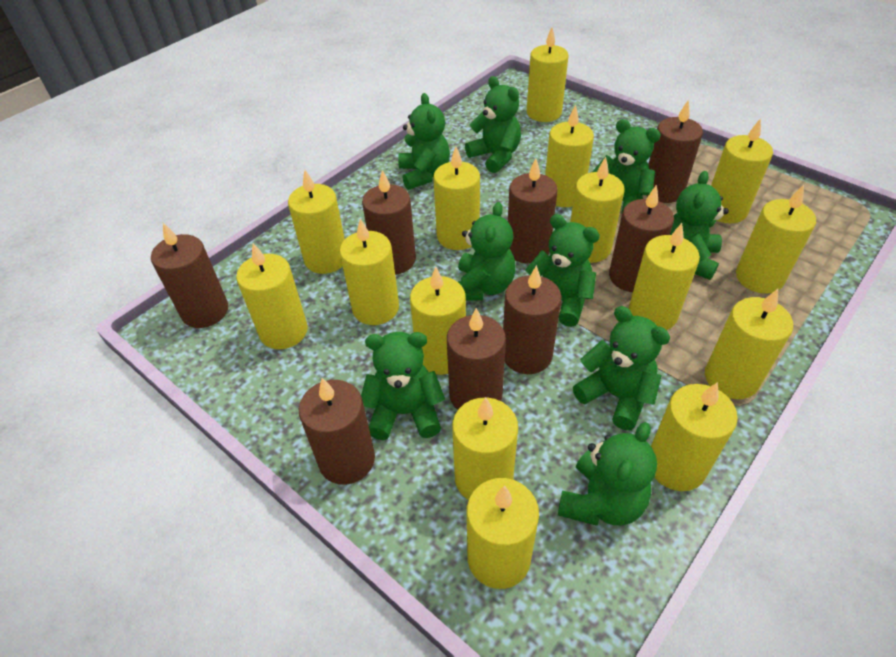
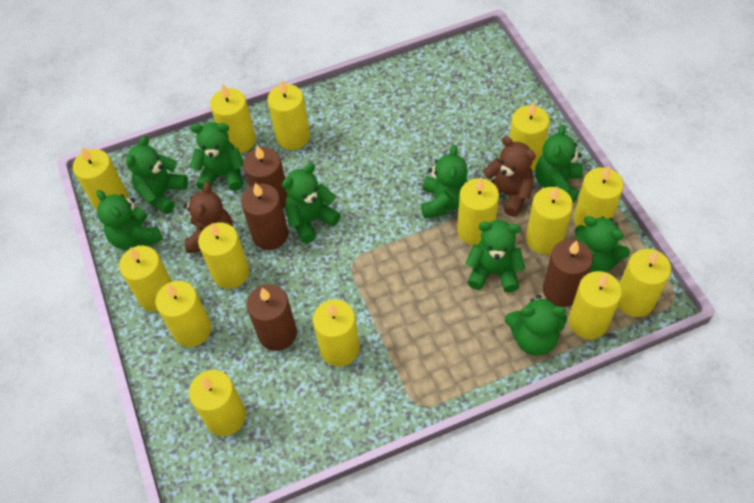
brown candle: [151,223,228,328] [299,378,375,485] [362,170,416,275] [447,308,506,410] [503,265,562,374] [508,159,558,264] [609,185,674,292] [646,99,703,203] = 8 -> [241,183,288,250] [243,145,288,209] [246,284,297,351] [543,239,593,307] = 4
brown teddy bear: none = 0 -> [183,182,233,253] [483,136,536,217] = 2
yellow candle: [236,243,308,349] [288,170,345,274] [340,219,399,325] [410,267,466,375] [433,147,480,250] [452,398,518,500] [467,478,539,589] [527,27,569,122] [545,105,594,207] [570,157,625,263] [629,223,700,330] [651,382,738,491] [705,289,793,399] [711,118,773,223] [736,185,816,294] = 15 -> [73,147,128,210] [119,245,172,312] [155,281,211,347] [189,370,246,436] [198,222,249,289] [210,84,256,154] [267,79,310,150] [313,300,359,366] [457,178,499,245] [509,102,550,171] [526,186,573,254] [569,271,622,339] [574,166,624,227] [618,249,671,317] = 14

